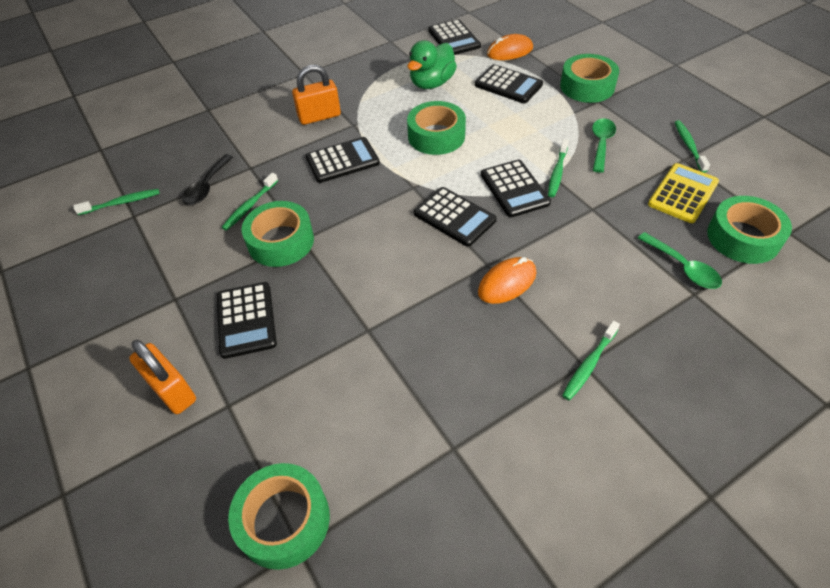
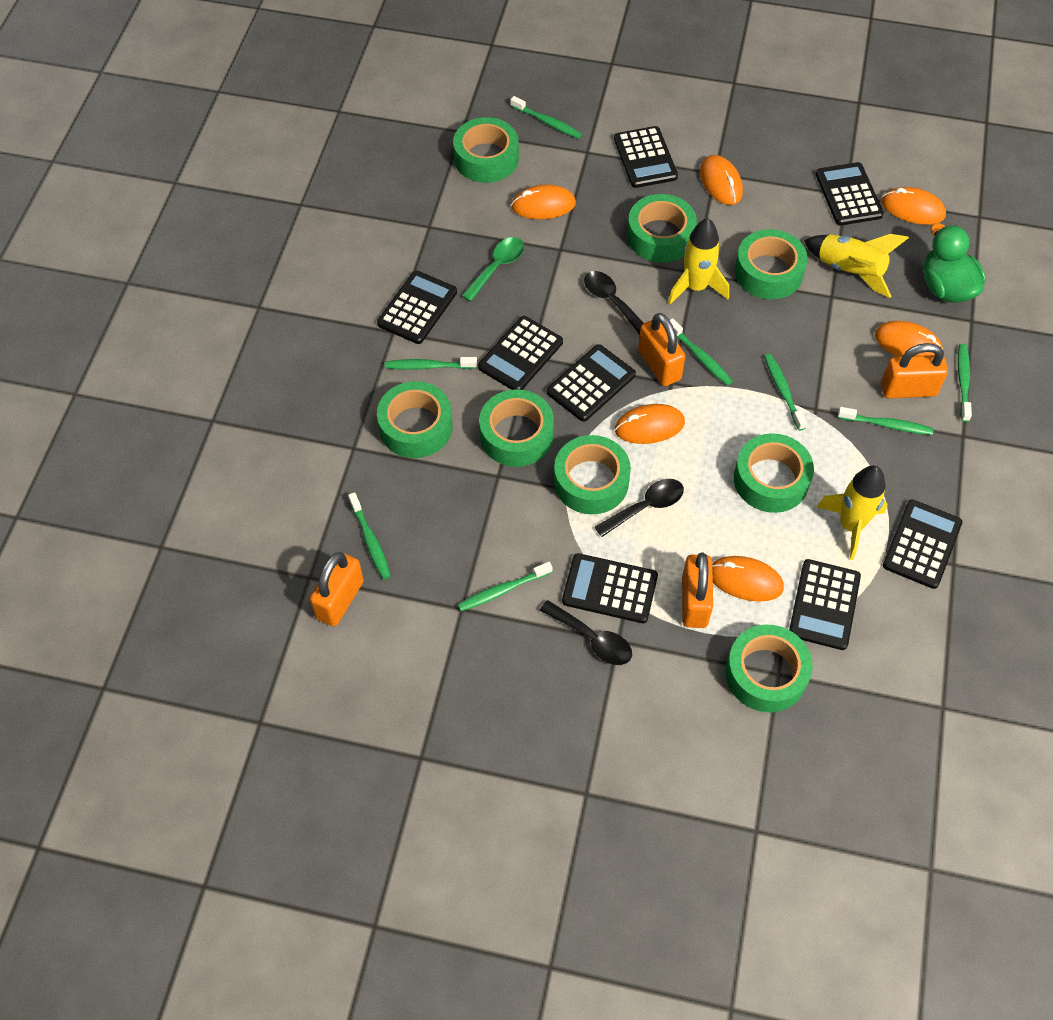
black calculator: [217,282,277,359] [305,137,380,183] [414,187,497,247] [428,19,481,55] [475,64,543,103] [481,160,551,217] = 6 -> [377,270,457,344] [478,316,563,390] [547,344,636,422] [562,553,658,623] [614,126,678,188] [789,559,861,650] [816,162,884,225] [883,499,962,589] = 8
black spoon: [182,154,233,205] = 1 -> [540,600,632,665] [584,271,644,335] [595,479,684,537] = 3
green spoon: [592,118,616,173] [638,232,722,289] = 2 -> [462,237,524,302] = 1
green tape: [228,463,330,570] [241,201,314,267] [407,101,466,155] [560,54,619,103] [707,196,792,264] = 5 -> [377,381,453,458] [453,117,519,183] [479,389,554,467] [554,435,631,514] [627,194,697,263] [726,625,813,712] [734,433,814,513] [735,229,808,299] = 8
green toothbrush: [74,189,160,215] [221,173,278,231] [548,139,569,197] [562,321,620,400] [674,120,710,173] = 5 -> [348,492,391,580] [385,357,477,370] [458,562,553,611] [510,96,582,139] [670,318,733,386] [764,354,807,431] [838,407,934,435] [958,344,972,422] = 8
orange mouse: [478,257,536,304] [487,34,533,60] = 2 -> [511,184,576,219] [615,404,685,444] [700,155,743,205] [712,556,784,602] [875,321,943,357] [881,187,946,225] = 6
orange padlock: [129,340,196,414] [292,65,341,125] = 2 -> [310,552,364,627] [638,313,686,386] [682,552,713,628] [881,343,948,398] = 4
yellow calculator: [648,163,719,223] = 1 -> none = 0
yellow rocket: none = 0 -> [668,218,729,304] [804,234,909,298] [817,466,887,560] = 3

